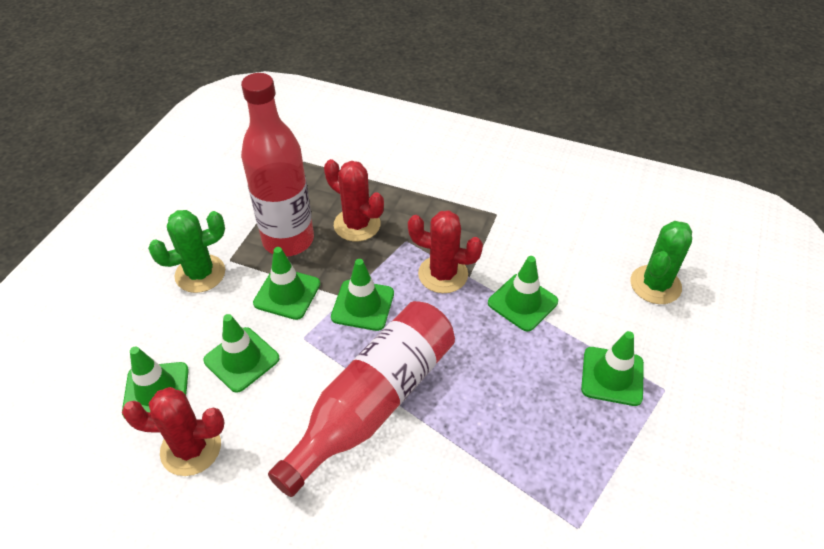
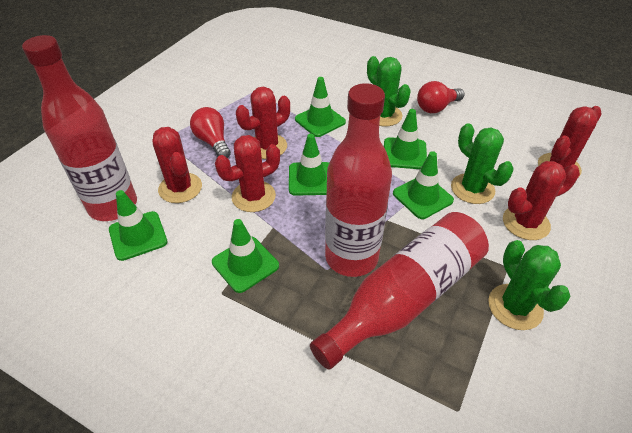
green cactus: [148,210,225,293] [630,221,692,304] = 2 -> [367,56,411,126] [451,123,513,204] [488,240,571,330] = 3
red bottle: [241,73,314,256] [268,301,455,497] = 2 -> [22,35,137,221] [310,212,489,370] [325,83,392,277] = 3
red cactus: [122,387,225,476] [324,159,384,241] [408,210,483,293] = 3 -> [153,127,202,203] [215,135,280,212] [236,87,290,159] [503,161,580,240] [538,106,602,176] = 5
red light bulb: none = 0 -> [190,107,231,158] [417,81,464,113] = 2

